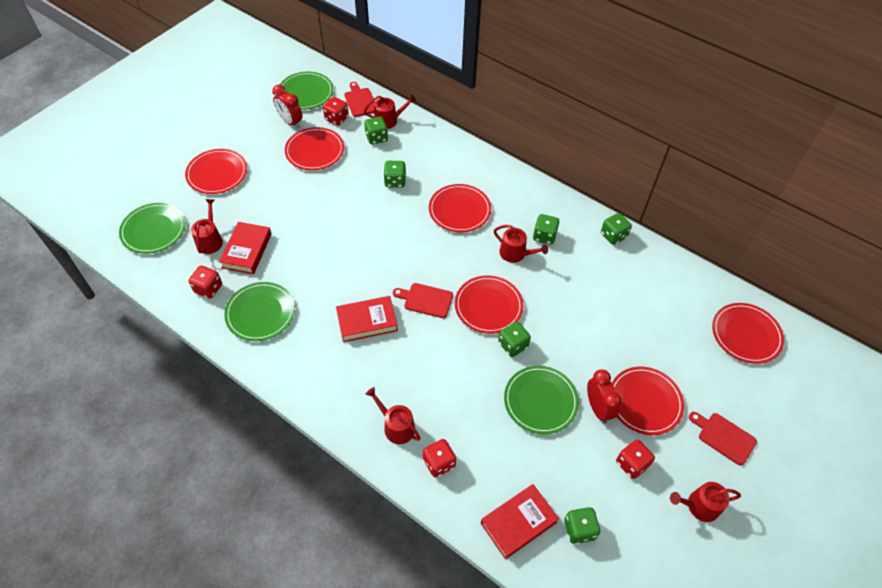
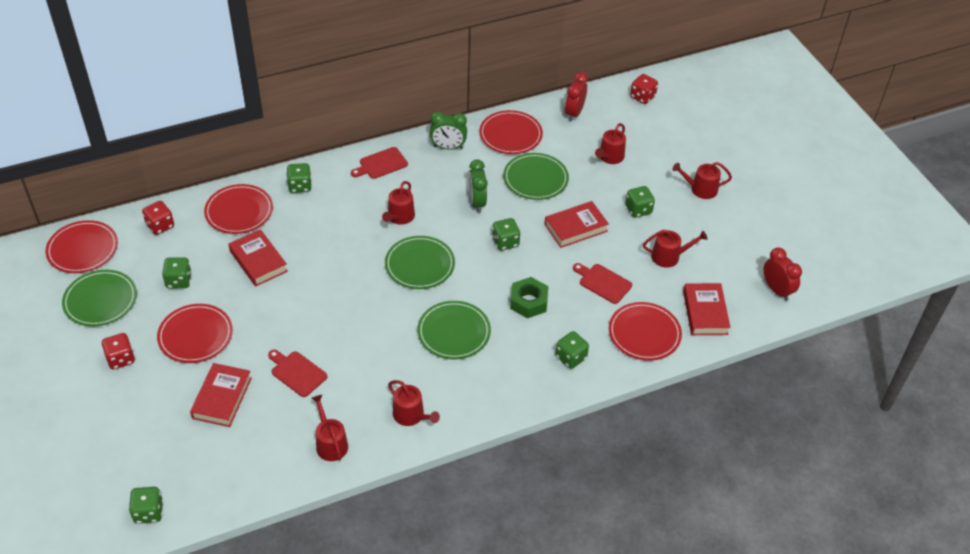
green clock: none = 0 -> [430,111,467,150] [469,159,488,213] = 2
green nut: none = 0 -> [510,277,548,318] = 1
red book: [219,222,272,274] [336,296,398,342] [481,484,559,560] = 3 -> [190,363,252,427] [228,229,288,287] [544,201,609,248] [683,283,731,335] = 4
red dice: [188,266,222,299] [323,97,349,126] [423,439,456,478] [616,440,655,479] = 4 -> [102,333,135,369] [142,201,174,235] [630,74,658,104] = 3
red plate: [185,149,247,194] [285,127,344,170] [429,184,491,232] [455,275,523,334] [612,367,684,435] [712,303,784,364] = 6 -> [45,220,118,273] [157,304,233,363] [204,184,273,234] [479,110,543,154] [609,302,682,361] = 5
red watering can: [191,199,223,254] [364,94,416,129] [366,387,420,444] [494,225,548,263] [670,482,741,522] = 5 -> [312,395,348,461] [382,181,415,225] [388,380,440,426] [595,123,626,164] [643,230,708,268] [672,162,732,199] = 6

